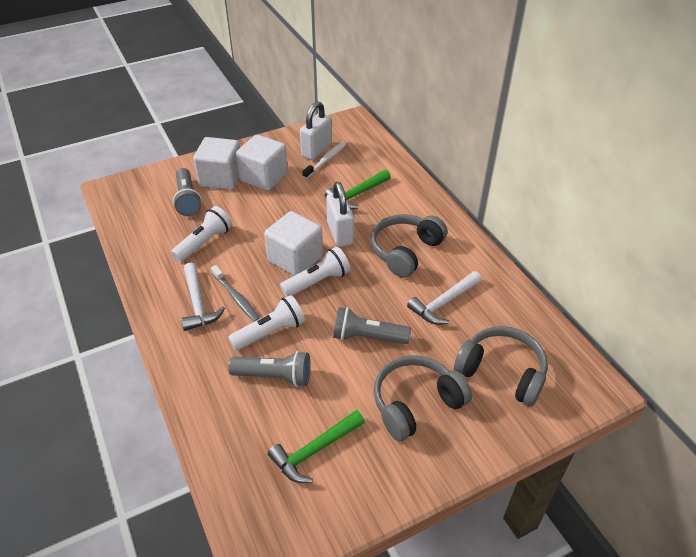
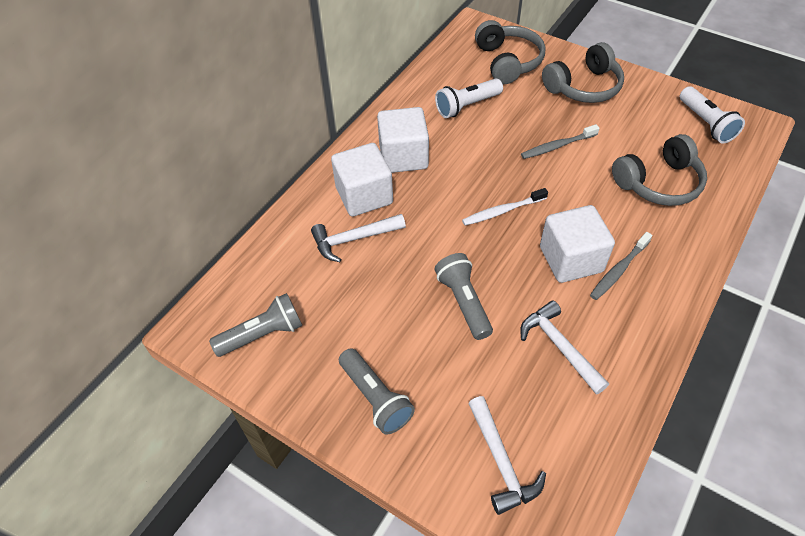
green hammer: [268,410,365,483] [325,170,391,209] = 2 -> none = 0
grey toothbrush: [211,265,260,322] = 1 -> [521,124,600,159] [590,232,652,300] = 2
white flashlight: [171,206,232,262] [228,295,305,351] [280,247,350,297] = 3 -> [435,78,503,118] [680,86,745,143] = 2
white hammer: [181,263,225,331] [407,271,482,325] = 2 -> [311,214,406,262] [468,396,546,515] [520,300,609,395] = 3
white padlock: [300,101,332,160] [326,182,354,247] = 2 -> none = 0

